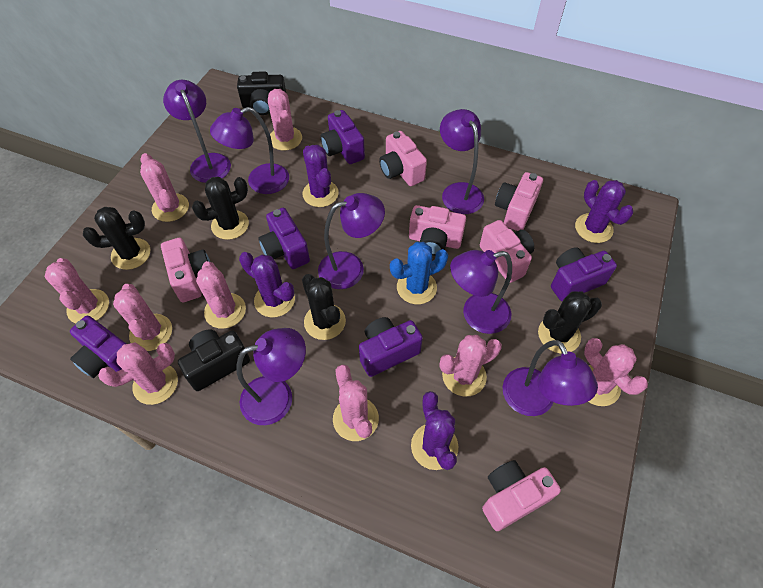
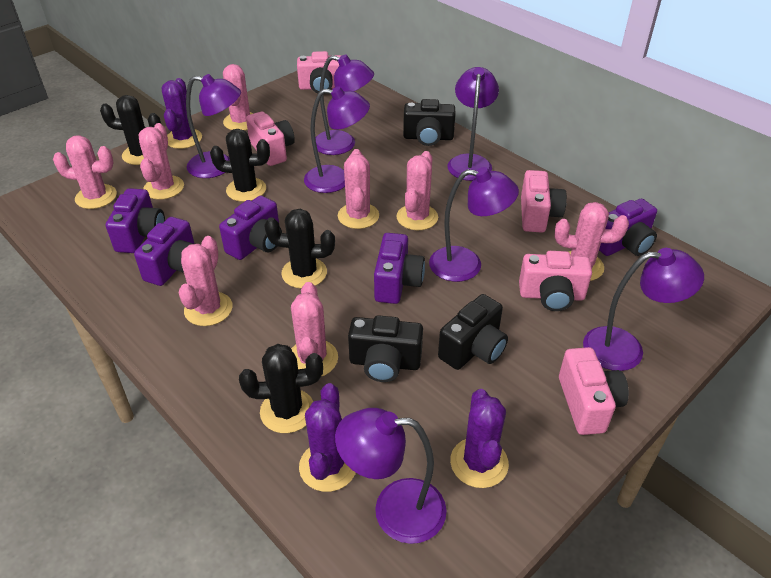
black camera: [178,329,250,391] [237,71,286,115] = 2 -> [348,315,423,382] [403,99,455,146] [438,294,508,370] = 3
blue cactus: [390,242,448,304] = 1 -> none = 0
pink cactus: [45,258,109,323] [98,343,178,405] [113,284,172,351] [140,153,189,222] [196,261,246,329] [268,89,302,150] [333,364,379,441] [439,335,502,396] [584,338,648,406] = 9 -> [53,135,117,209] [139,123,184,200] [179,236,232,326] [223,64,254,130] [291,282,338,377] [338,149,379,229] [396,151,438,230] [555,202,629,281] = 8
pink camera: [161,238,210,302] [379,131,427,186] [409,205,466,256] [480,220,534,283] [482,460,561,531] [495,172,543,231] = 6 -> [246,112,295,166] [297,51,341,94] [519,251,592,311] [521,170,567,233] [559,347,629,435] = 5
purple cactus: [239,252,295,317] [303,145,339,207] [411,391,458,470] [575,180,634,243] = 4 -> [162,78,202,149] [299,383,356,492] [450,389,509,488] = 3

